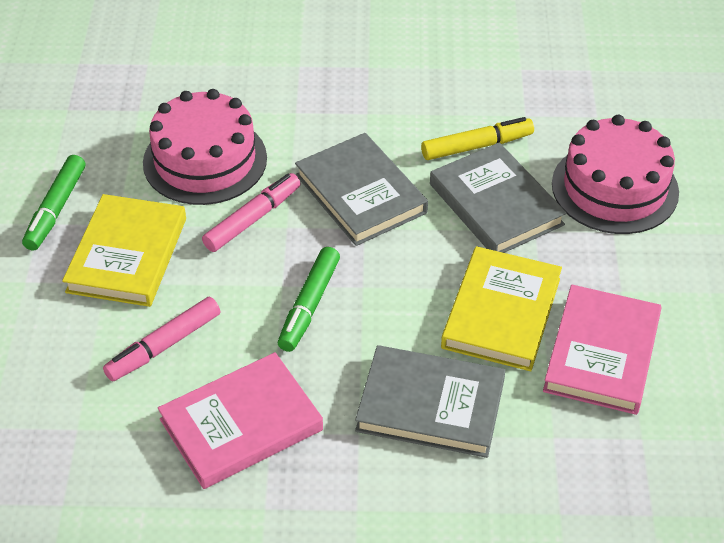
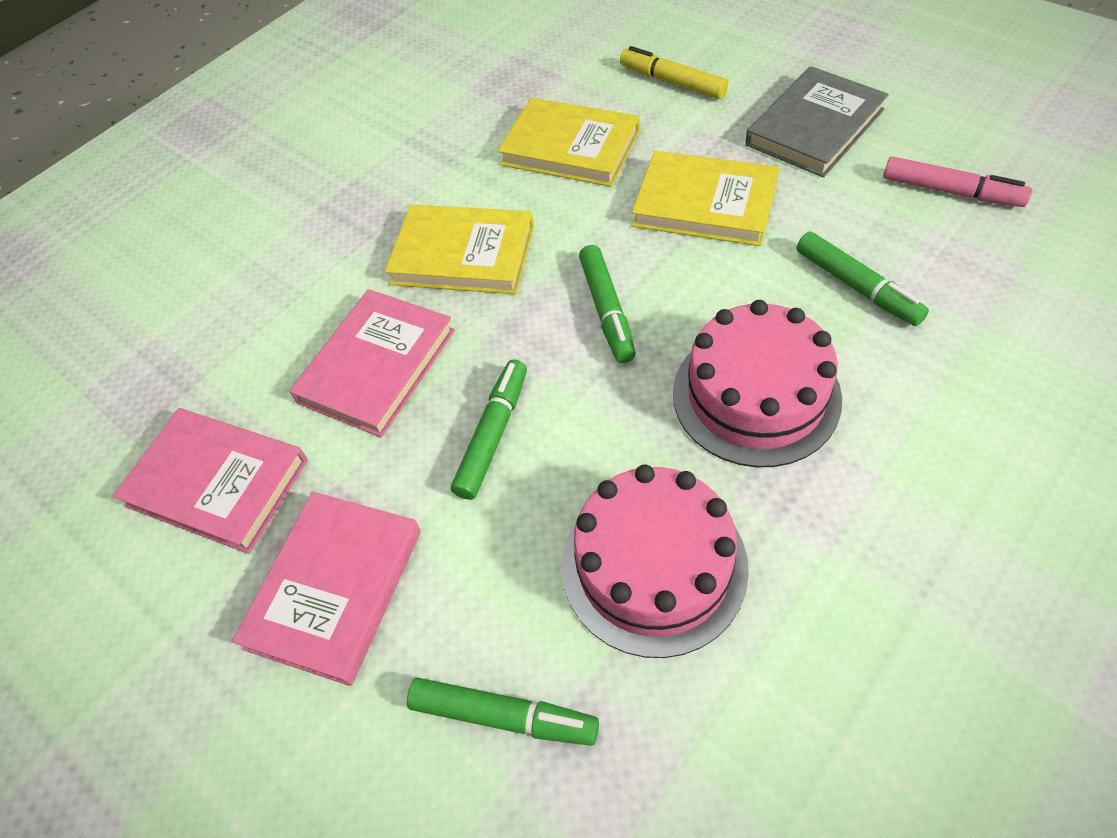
green marker: [22,155,85,251] [278,247,340,352] = 2 -> [407,678,599,746] [451,360,527,500] [579,245,636,363] [796,232,929,326] = 4
grey book: [295,133,428,246] [355,345,505,458] [430,142,567,253] = 3 -> [745,66,889,178] = 1
pink book: [158,352,323,489] [543,285,662,415] = 2 -> [113,408,308,554] [232,492,421,686] [289,289,455,438] = 3
pink marker: [103,297,220,382] [202,173,301,252] = 2 -> [883,156,1032,207] = 1
yellow book: [62,194,186,307] [441,246,562,371] = 2 -> [385,205,534,294] [498,98,640,187] [632,151,779,246] = 3

